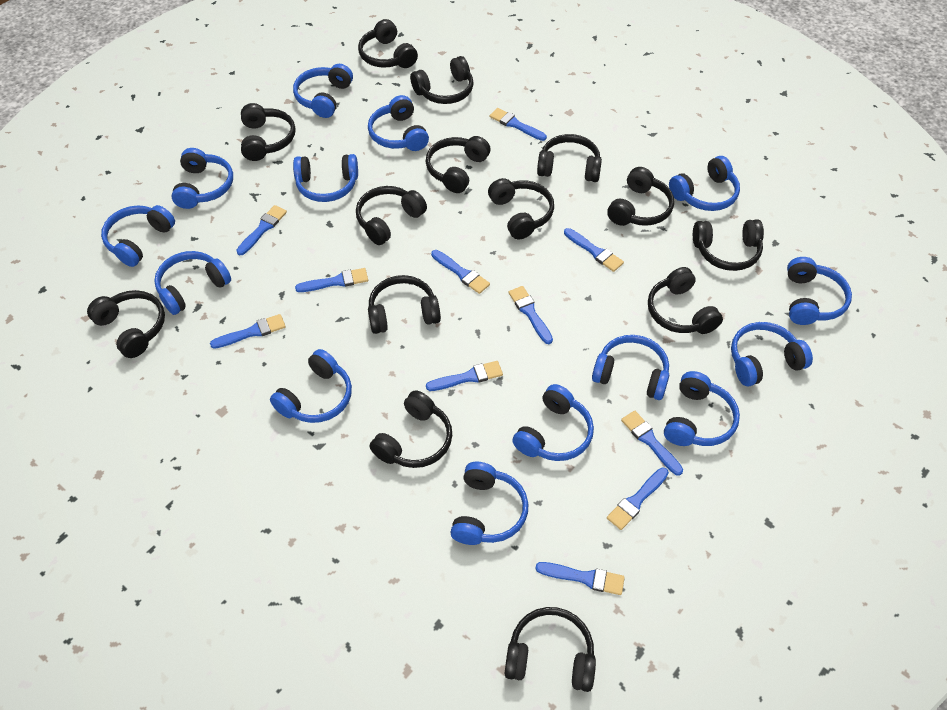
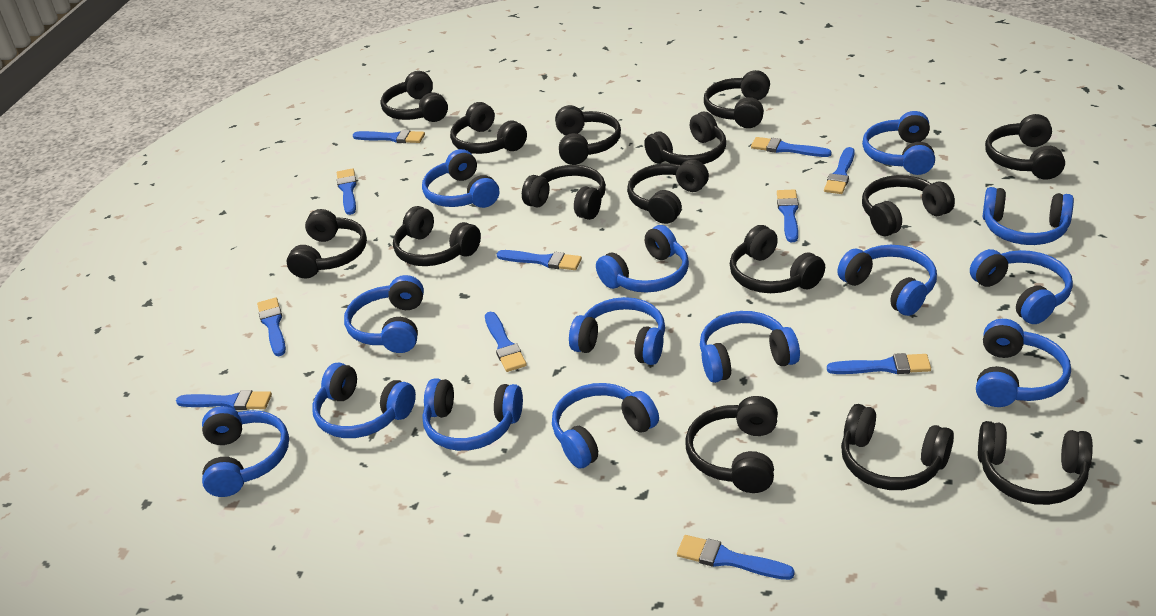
black headphones: [87,290,165,358] [241,103,296,161] [356,186,427,245] [358,19,418,68] [368,275,441,334] [370,390,452,468] [410,56,474,104] [426,136,490,193] [488,178,554,239] [504,607,596,692] [537,134,602,182] [607,167,674,226] [648,267,723,334] [693,219,764,271] = 14 -> [287,209,367,279] [380,71,448,122] [393,206,481,266] [450,102,527,154] [522,165,606,220] [555,105,621,165] [627,159,709,224] [644,112,726,165] [685,396,778,493] [704,70,770,128] [730,225,825,293] [841,404,954,490] [862,175,955,236] [978,421,1093,505] [985,114,1065,180] = 15

